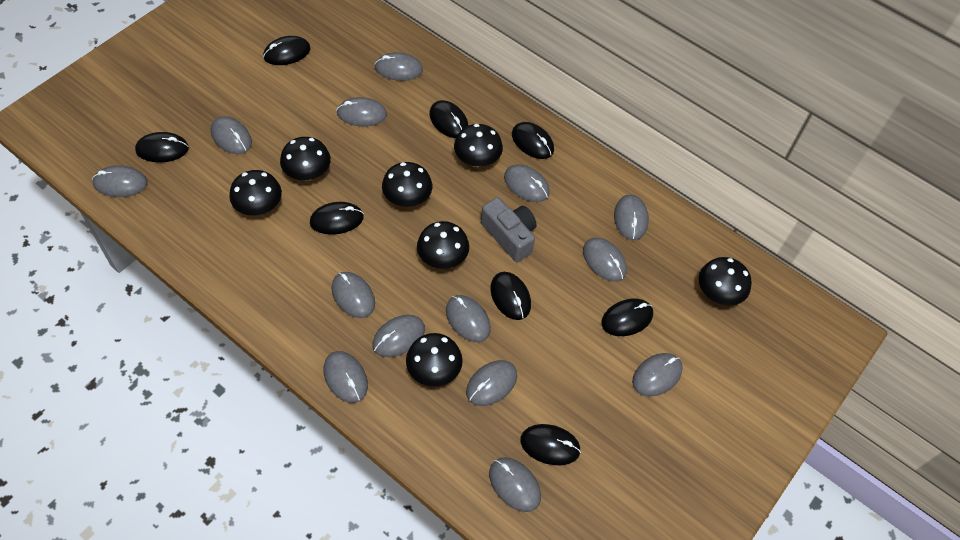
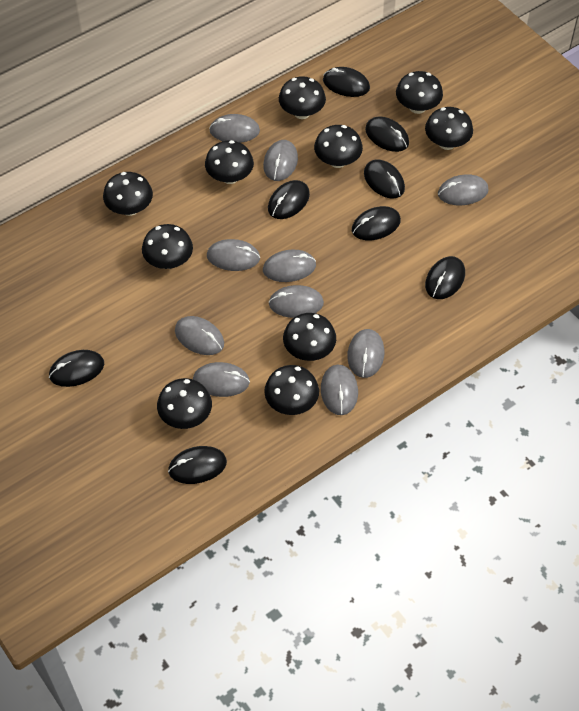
black mushroom: [229,170,282,216] [280,137,331,181] [382,162,432,207] [406,333,463,387] [417,221,469,269] [454,124,503,167] [699,257,752,306] = 7 -> [103,172,153,216] [142,224,193,269] [157,378,212,429] [205,140,254,184] [264,365,319,415] [279,76,326,119] [283,313,336,361] [314,125,363,168] [396,71,443,114] [425,107,473,150] = 10
grey camera: [481,197,537,262] = 1 -> none = 0
grey mouse: [92,165,147,197] [211,116,252,154] [324,351,368,403] [331,272,375,318] [337,97,387,126] [372,315,425,357] [375,52,423,81] [446,295,491,342] [466,360,517,406] [489,457,541,512] [504,164,550,202] [583,238,627,282] [614,195,649,240] [632,353,683,397] = 14 -> [175,316,224,355] [193,362,250,397] [207,239,260,271] [209,114,260,143] [263,140,298,181] [263,250,316,282] [269,285,324,318] [321,364,358,415] [347,329,384,378] [438,174,489,206] = 10

